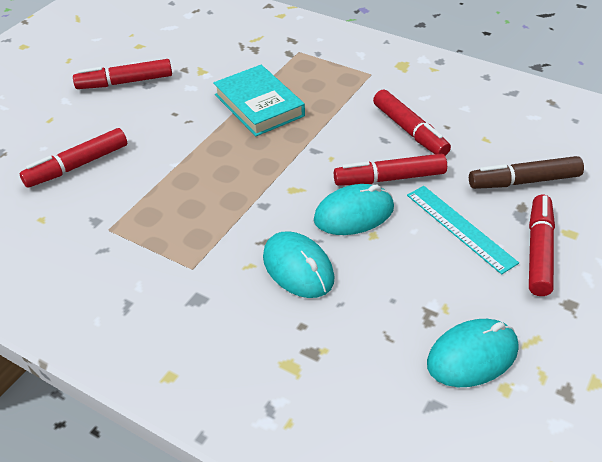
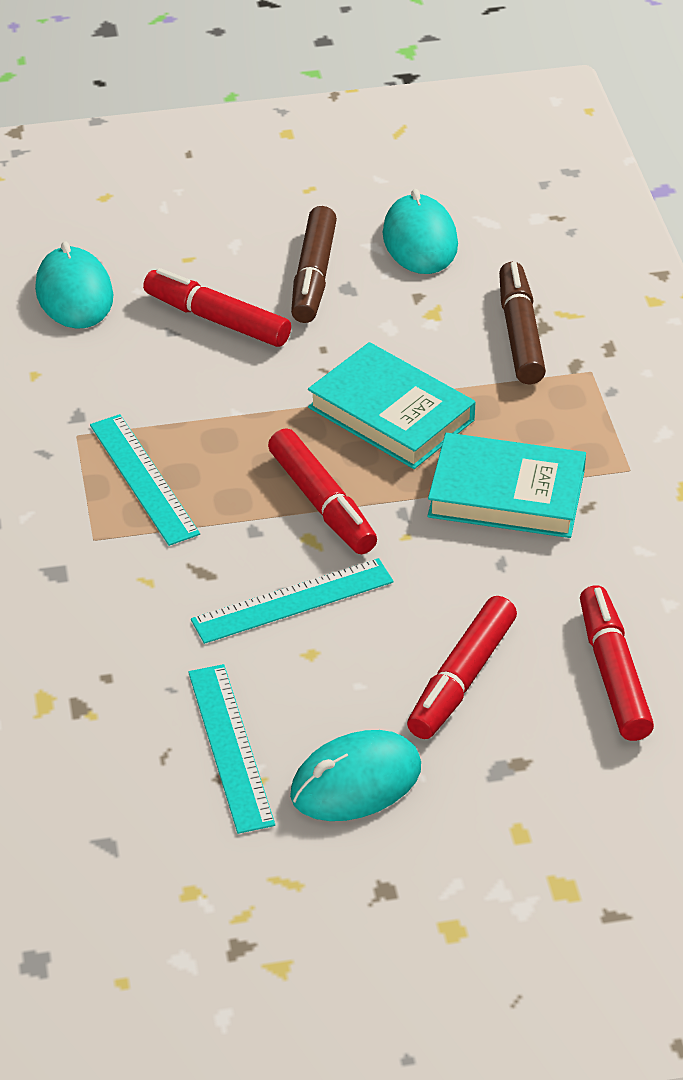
brown marker: [469,156,584,189] = 1 -> [291,206,337,323] [499,262,546,384] = 2
red marker: [20,128,127,188] [73,59,172,89] [334,154,447,186] [373,89,451,156] [529,195,555,296] = 5 -> [143,268,291,347] [268,428,377,554] [407,596,517,739] [580,585,654,741] = 4
turquoise book: [213,65,305,136] = 1 -> [308,342,475,469] [427,433,586,538] = 2
turquoise ruler: [407,186,519,274] = 1 -> [90,414,200,546] [188,664,275,834] [191,558,394,644] = 3

